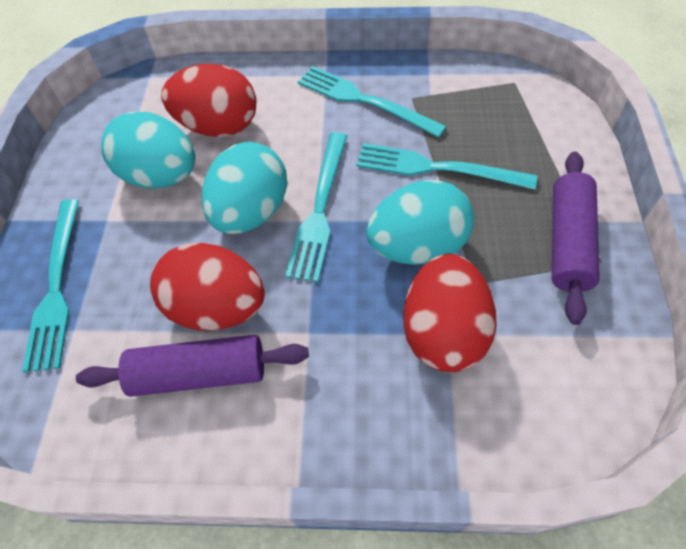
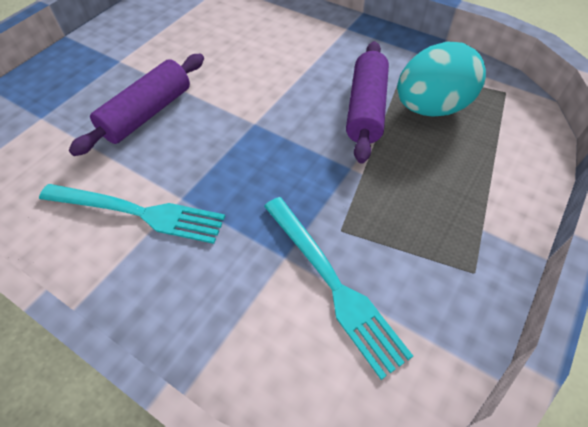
red egg: [150,243,265,331] [161,63,256,137] [403,254,497,372] = 3 -> none = 0
turquoise egg: [101,112,195,189] [202,142,287,234] [366,180,474,265] = 3 -> [397,42,486,117] = 1
turquoise fork: [22,199,79,372] [285,132,347,282] [297,66,447,138] [356,143,537,190] = 4 -> [39,184,225,244] [264,197,413,380] = 2

